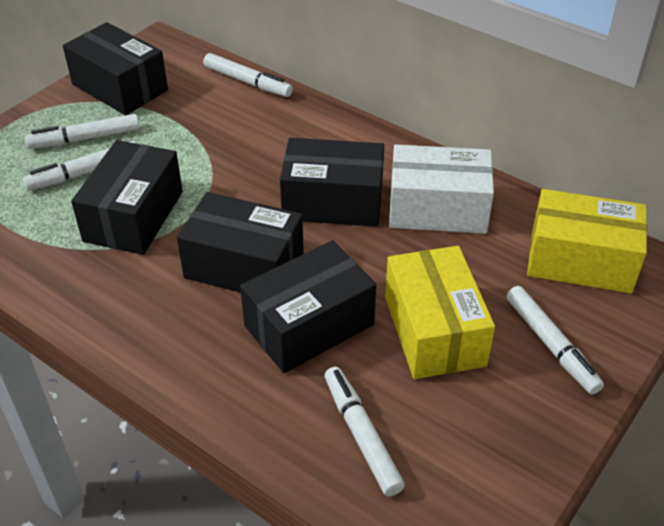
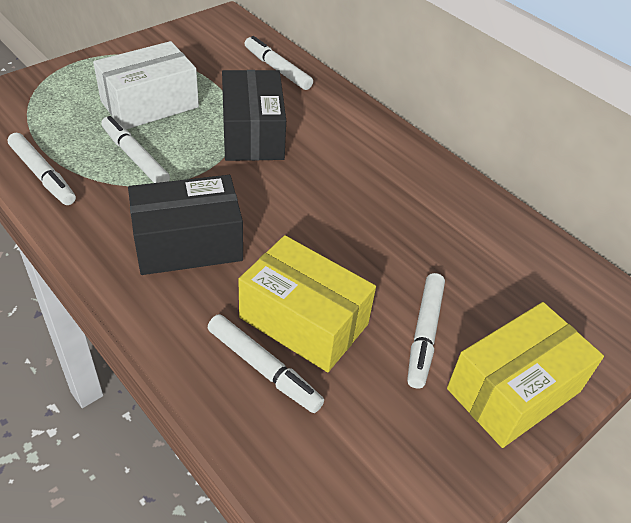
black box: [63,22,168,115] [71,140,183,255] [177,192,304,293] [240,240,376,373] [280,138,384,227] = 5 -> [128,175,243,275] [222,70,286,161] = 2

